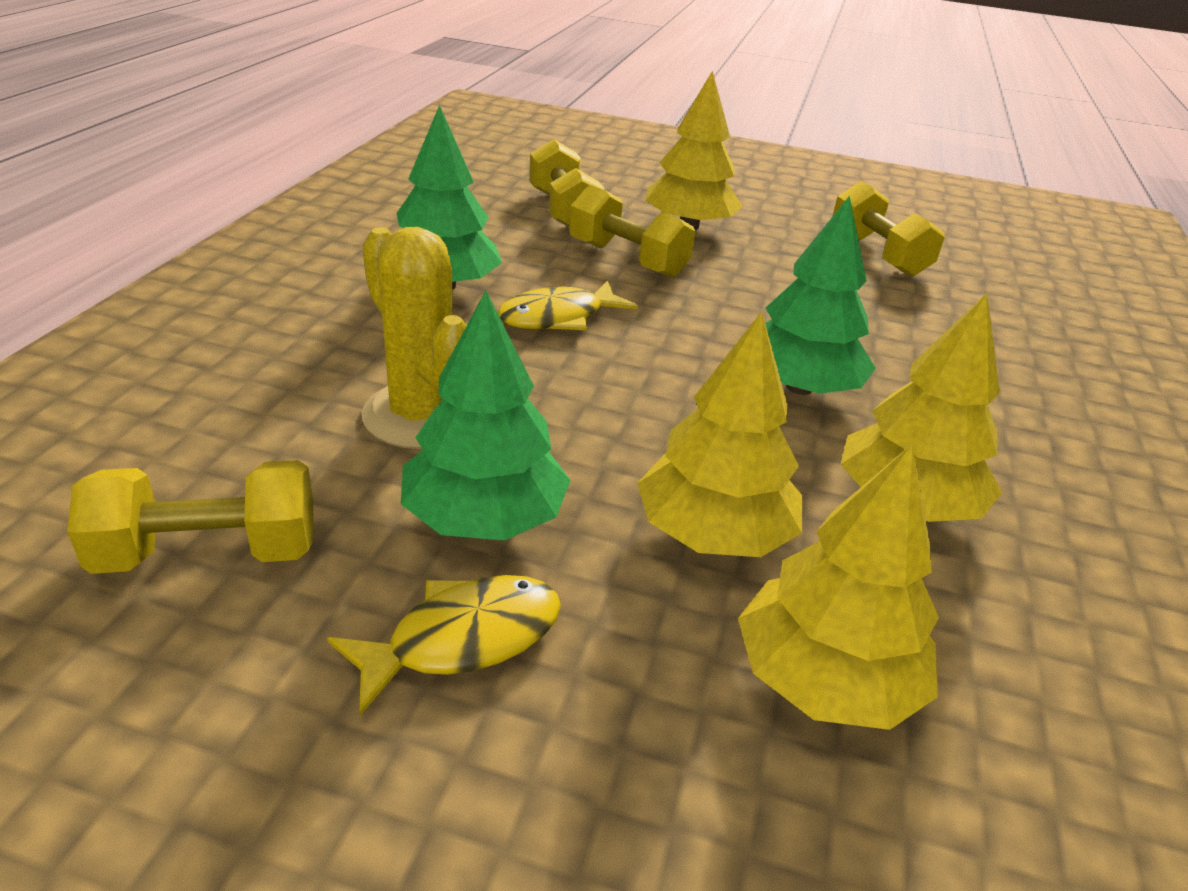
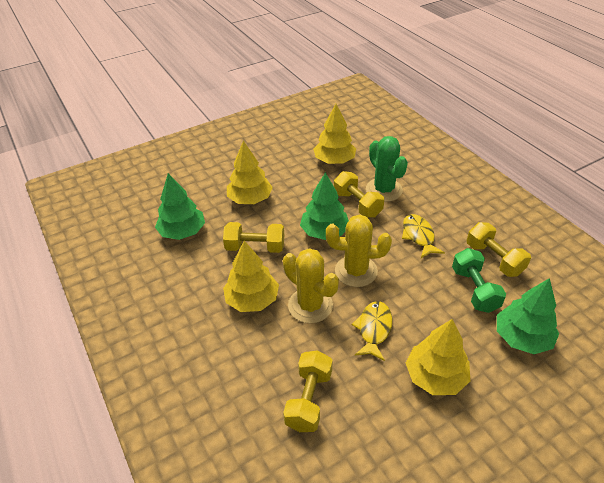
green cactus: none = 0 -> [366,136,408,202] = 1
green dumbbell: none = 0 -> [452,248,506,313] = 1
yellow cactus: [362,227,467,449] = 1 -> [283,248,339,323] [326,214,392,287] = 2

